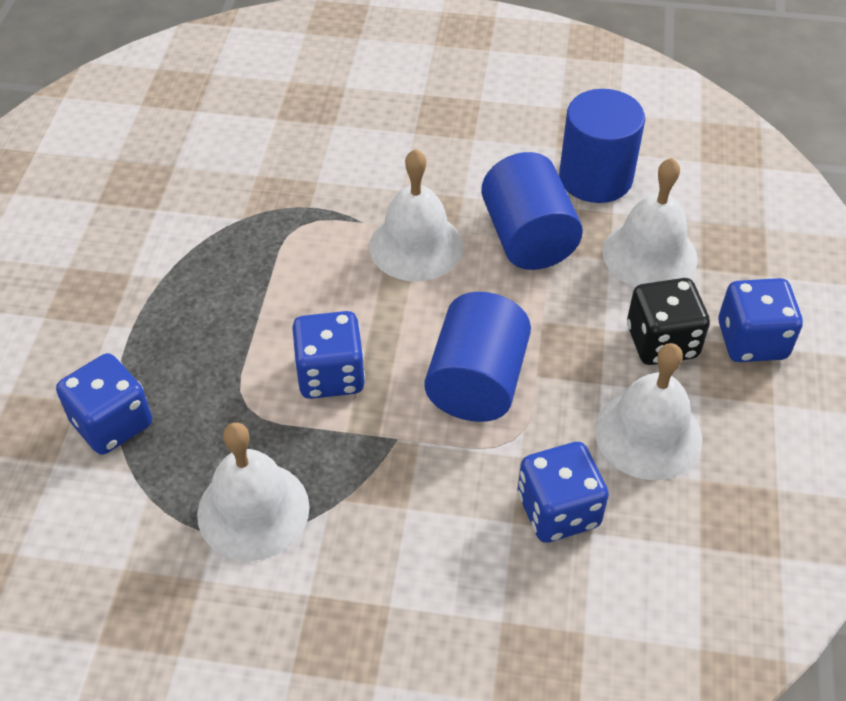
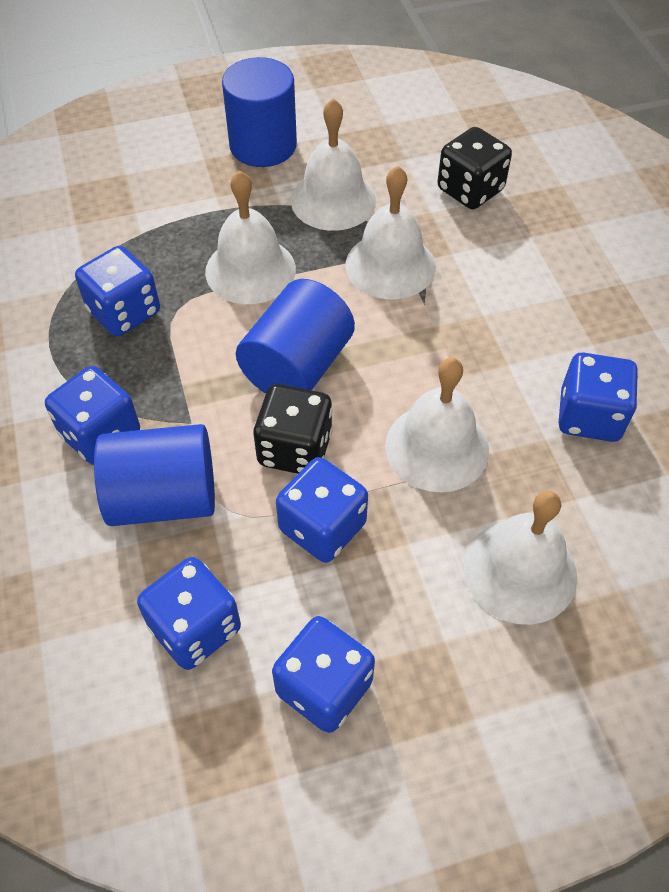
black dice: [627,278,710,365] = 1 -> [253,384,333,474] [437,127,512,209] = 2
blue dice: [56,353,152,455] [292,311,365,399] [518,442,609,543] [718,278,803,362] = 4 -> [45,366,140,465] [75,246,160,336] [137,557,241,670] [272,616,375,733] [276,457,368,563] [559,353,638,442] = 6
white bell: [197,422,310,561] [369,149,463,281] [595,343,702,480] [603,158,698,287] = 4 -> [205,170,296,304] [291,98,376,231] [346,166,436,299] [385,357,489,492] [464,491,577,625] = 5

